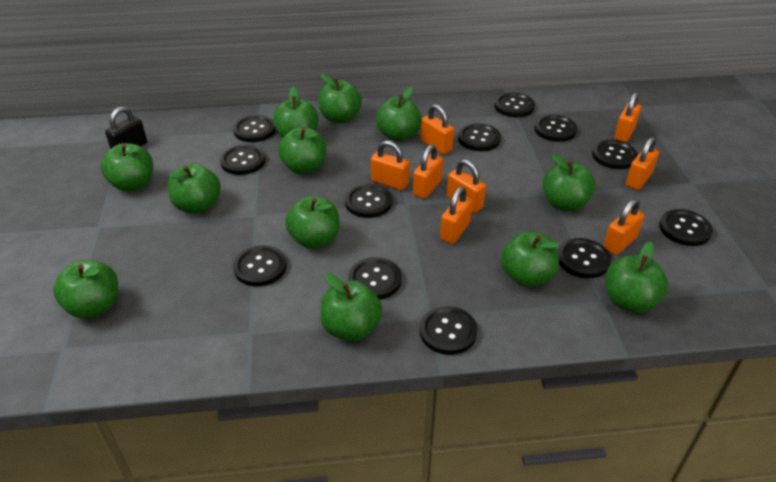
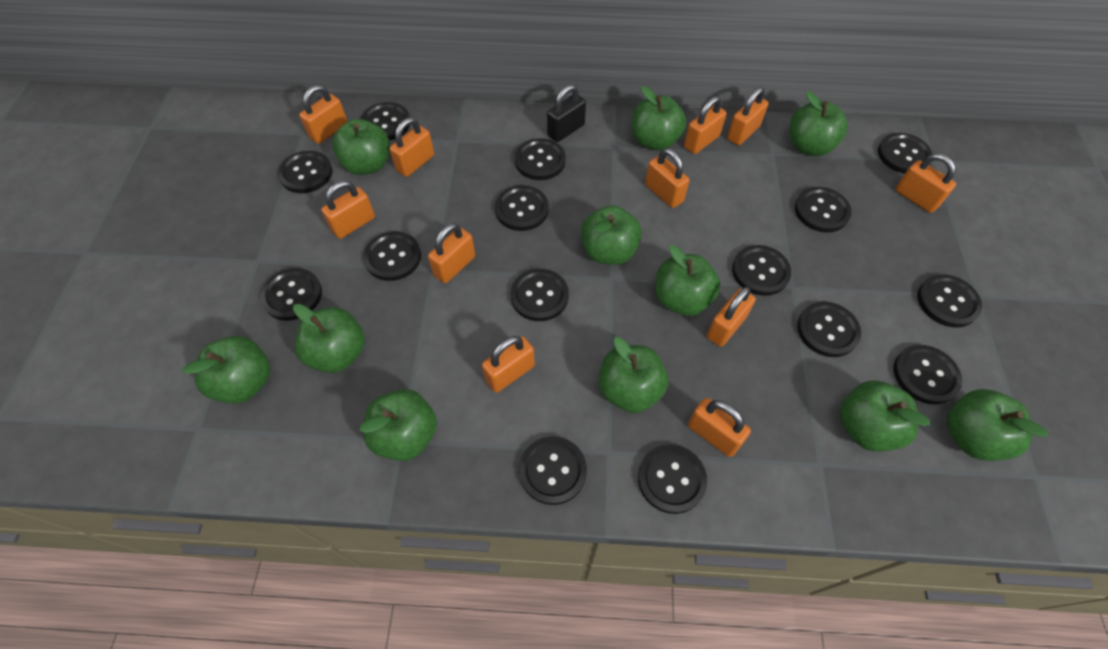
black button: [220,145,265,175] [233,115,276,142] [233,245,287,286] [345,184,392,218] [348,257,402,300] [419,306,478,355] [458,123,501,151] [494,92,535,118] [534,115,577,142] [558,238,611,278] [592,140,638,169] [659,209,713,246] = 12 -> [260,268,322,321] [278,151,333,193] [361,102,410,140] [363,231,421,281] [495,185,549,231] [510,269,569,321] [515,138,566,180] [519,436,587,505] [638,444,707,514] [732,245,791,296] [795,187,852,233] [797,302,861,357] [878,133,933,174] [894,345,962,404] [917,274,982,327] = 15
green apple: [53,260,118,319] [101,143,153,192] [168,163,221,213] [273,87,319,138] [278,127,326,174] [285,196,339,249] [318,74,362,123] [320,273,382,341] [376,87,421,141] [501,231,560,287] [543,154,595,211] [606,242,668,313] = 12 -> [182,336,270,403] [293,304,365,373] [332,119,390,175] [360,389,437,461] [581,205,642,265] [599,337,669,413] [632,86,686,151] [655,245,720,316] [790,91,848,156] [840,380,930,451] [947,389,1049,461] = 11
orange padlock: [371,141,409,190] [413,145,443,199] [421,104,454,155] [440,187,473,244] [447,159,486,213] [603,199,644,255] [614,92,641,142] [626,137,659,190] = 8 -> [299,85,348,144] [321,181,375,239] [389,118,434,177] [428,223,475,283] [482,336,535,393] [645,148,689,208] [684,96,726,154] [688,398,751,457] [707,287,756,347] [727,87,768,145] [895,154,956,213] = 11

